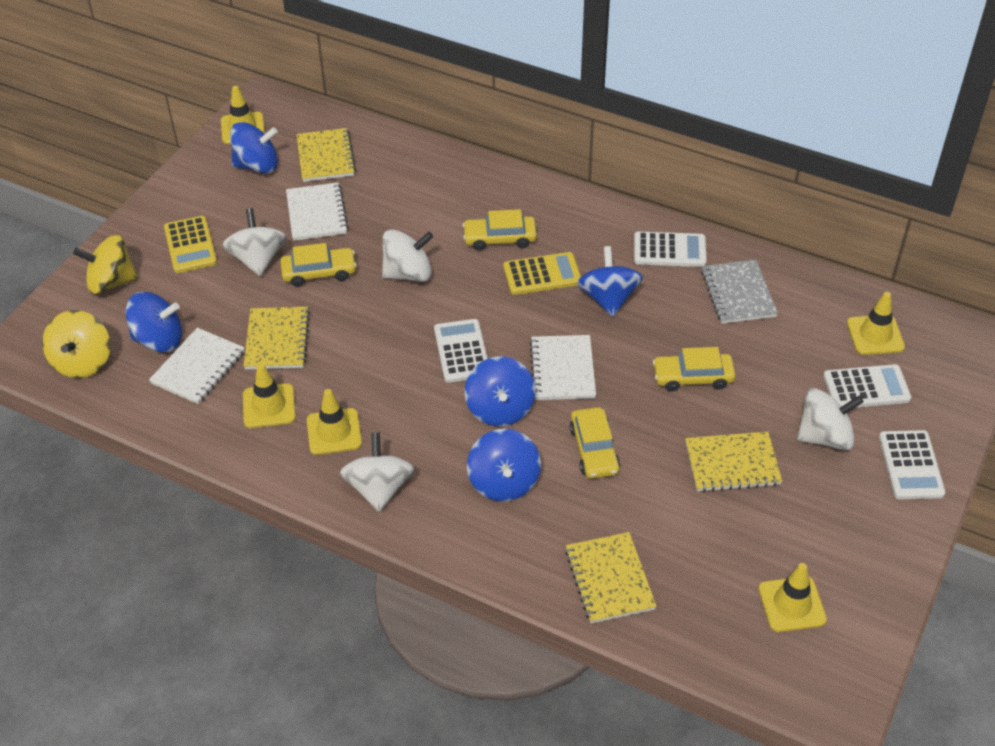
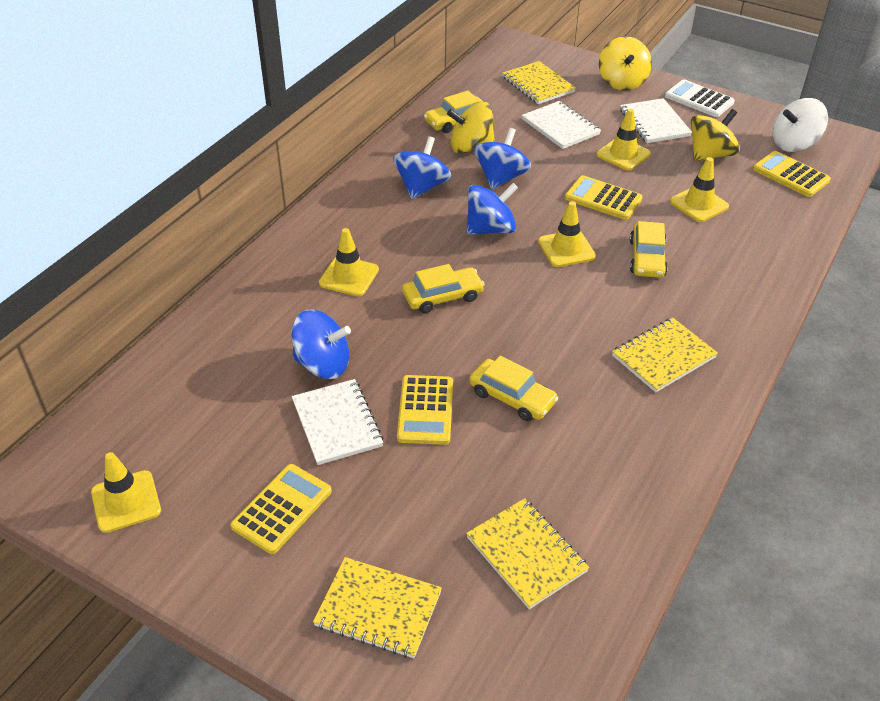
blue spinning top: [125,292,182,352] [230,122,278,174] [465,356,535,426] [467,429,541,501] [577,246,643,317] = 5 -> [292,310,351,379] [393,136,451,199] [467,183,518,235] [474,128,531,190] = 4
grey notebook: [701,260,778,324] = 1 -> none = 0
white calculator: [434,319,488,383] [634,231,707,267] [823,364,911,408] [879,430,945,499] = 4 -> [665,79,735,117] = 1
white spinning top: [222,208,287,276] [340,433,415,512] [382,229,433,282] [797,388,864,451] = 4 -> [773,98,828,152] = 1
yellow calculator: [164,216,217,273] [503,252,581,295] = 2 -> [230,464,332,554] [397,375,453,445] [565,175,643,220] [753,151,831,197] = 4
yellow spinning top: [42,310,110,378] [73,234,138,295] = 2 -> [447,102,495,154] [599,36,652,91] [691,109,740,162] = 3

